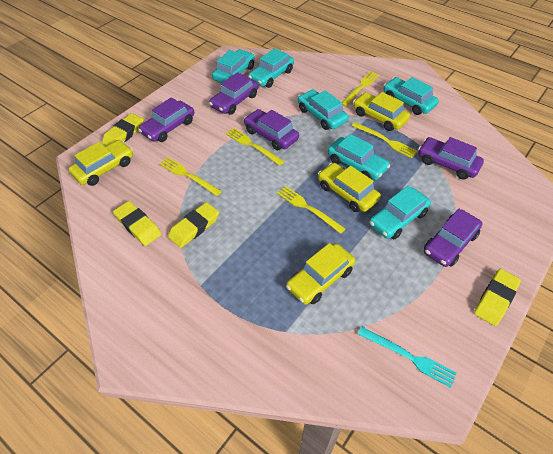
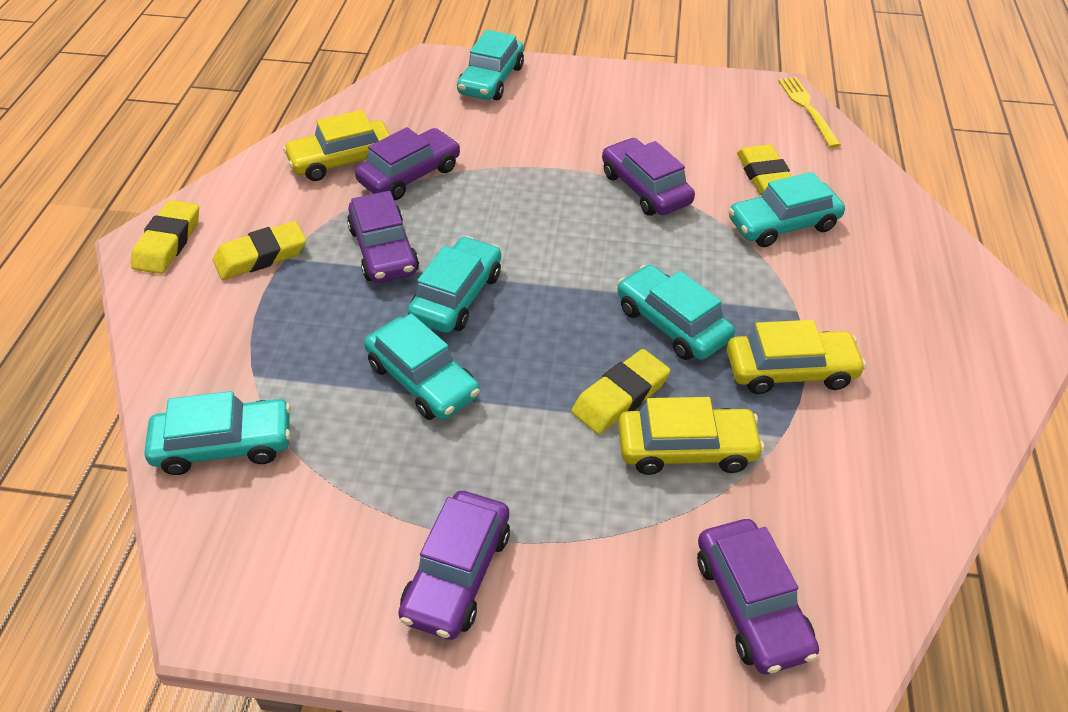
turquoise fork: [358,327,457,388] = 1 -> none = 0
yellow car: [68,140,133,186] [286,243,355,305] [318,163,381,212] [353,92,410,131] = 4 -> [283,110,390,181] [618,397,764,475] [727,320,866,394] = 3
yellow fork: [159,157,222,196] [226,128,284,166] [277,186,346,234] [342,71,379,107] [352,122,418,158] = 5 -> [778,77,841,148] = 1

